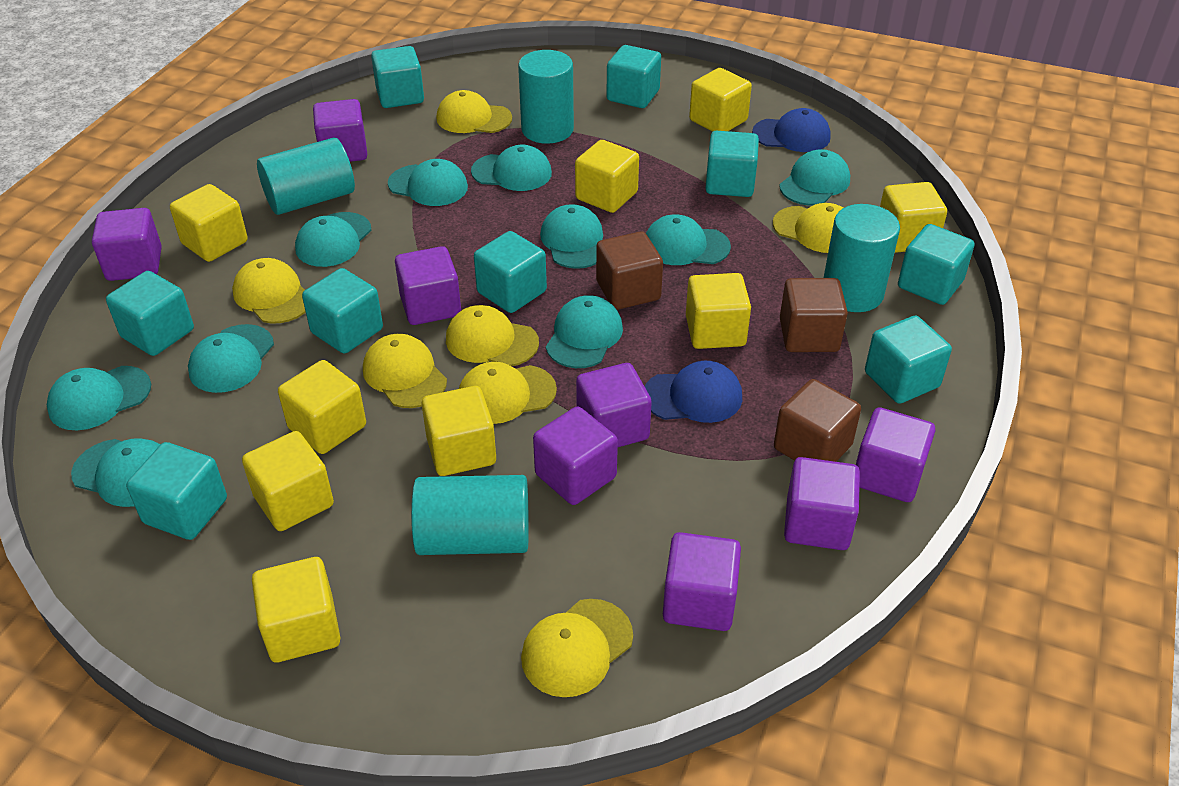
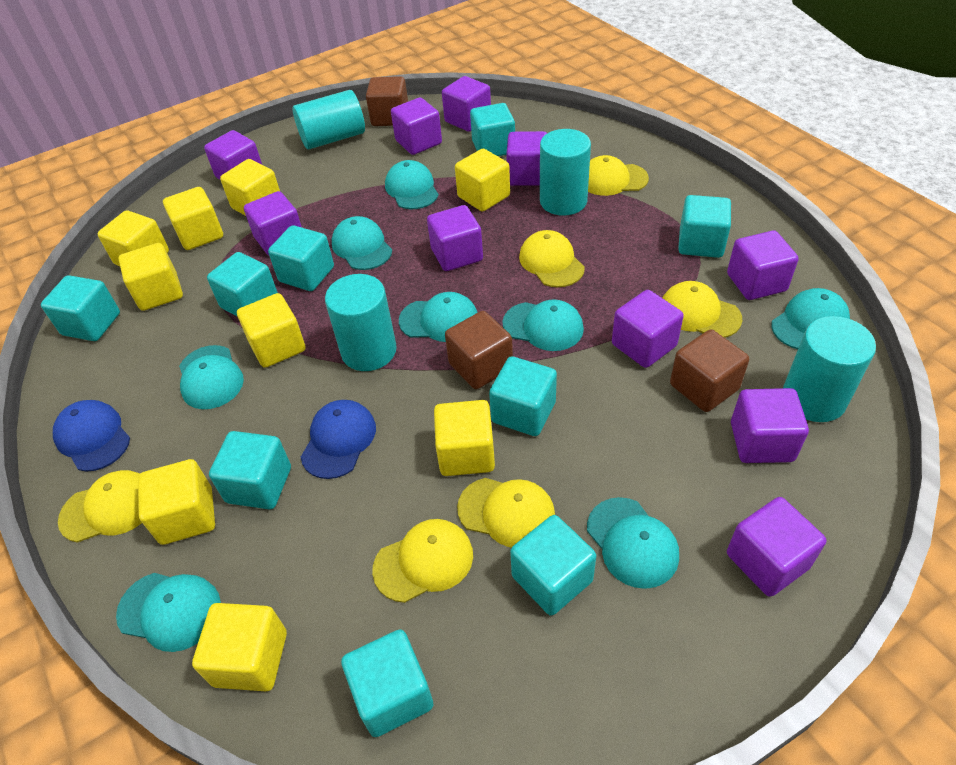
purple cube: [92,208,162,281] [313,99,367,162] [395,246,461,325] [533,406,618,505] [576,363,652,447] [663,532,741,631] [784,457,860,550] [856,407,935,502] = 8 -> [204,130,262,180] [244,191,302,256] [391,97,442,155] [427,205,483,271] [442,76,491,132] [506,131,547,186] [612,290,684,368] [727,231,798,300] [727,497,827,597] [731,388,809,463] = 10
turquoise cap: [47,366,151,430] [71,438,160,507] [188,324,274,393] [295,212,371,267] [388,159,468,206] [471,145,552,191] [540,204,603,269] [546,295,623,368] [646,214,731,265] [779,149,850,206] = 10 -> [116,573,221,652] [179,345,244,409] [332,216,392,270] [385,160,439,209] [399,292,478,342] [502,299,584,351] [587,497,679,589] [771,288,850,349] = 8
yellow cap: [232,258,306,324] [363,334,447,408] [436,90,512,133] [446,305,539,366] [459,362,557,424] [521,599,633,697] [773,203,843,253] = 7 -> [58,470,142,543] [372,519,473,603] [457,478,555,548] [519,230,585,287] [588,155,649,196] [663,281,742,338] = 6

